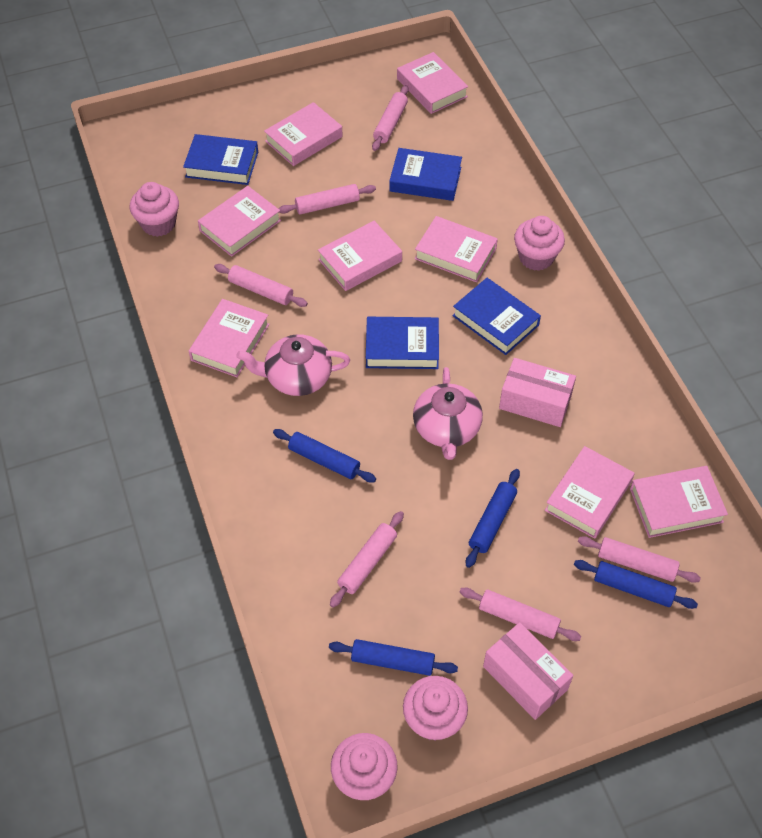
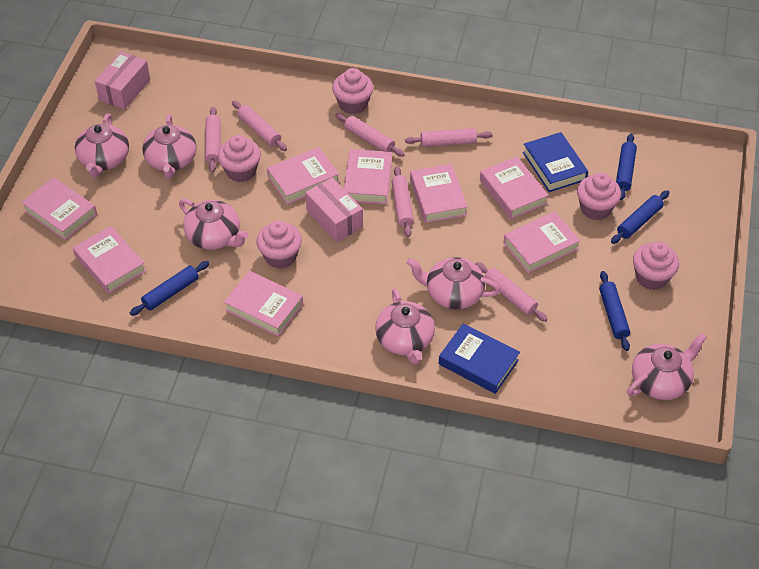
blue book: [183,134,258,185] [366,317,439,369] [389,148,462,201] [452,278,541,355] = 4 -> [439,323,520,394] [523,132,588,192] = 2
pink cupcake: [130,182,179,237] [331,733,397,800] [403,676,468,741] [514,216,565,271] = 4 -> [218,135,261,182] [257,220,302,269] [332,68,374,114] [577,173,621,220] [633,242,679,290] = 5
pink teapot: [237,334,350,396] [413,367,483,460] = 2 -> [75,113,129,177] [142,114,196,178] [179,199,248,250] [375,289,435,365] [406,257,500,309] [627,333,707,400] = 6

